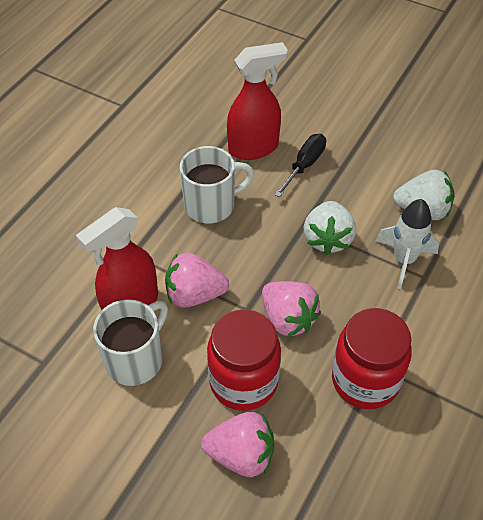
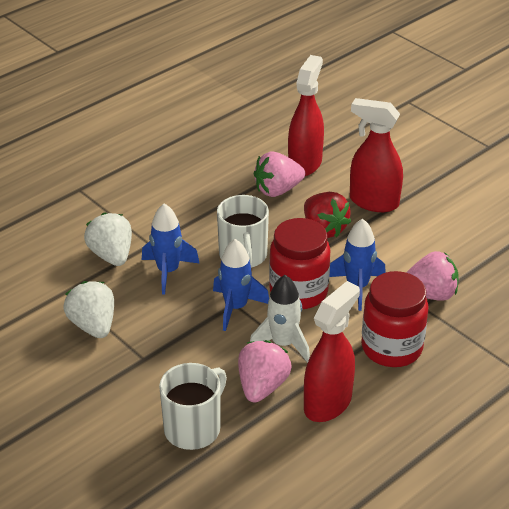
black screwdriver: [274,134,326,197] = 1 -> none = 0
blue rocket: none = 0 -> [142,204,200,295] [213,239,269,331] [329,219,386,311] = 3
red spray bottle: [76,207,158,311] [227,42,288,160] = 2 -> [288,55,324,176] [304,281,360,422] [350,98,403,212] = 3
red strawberry: none = 0 -> [304,192,351,238] = 1

